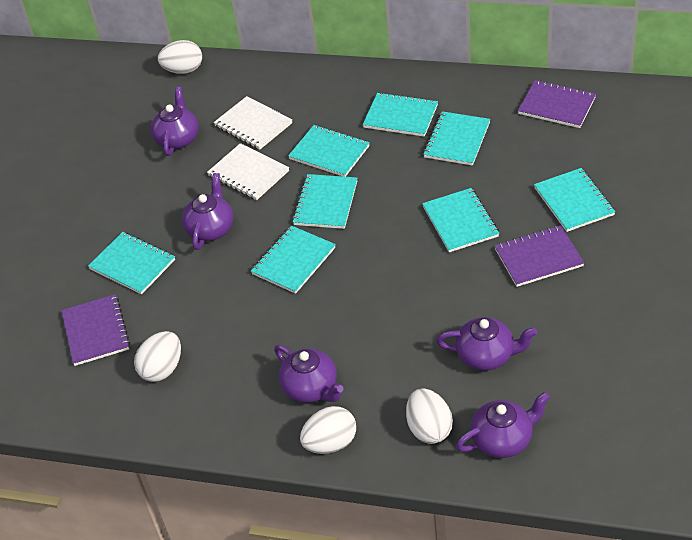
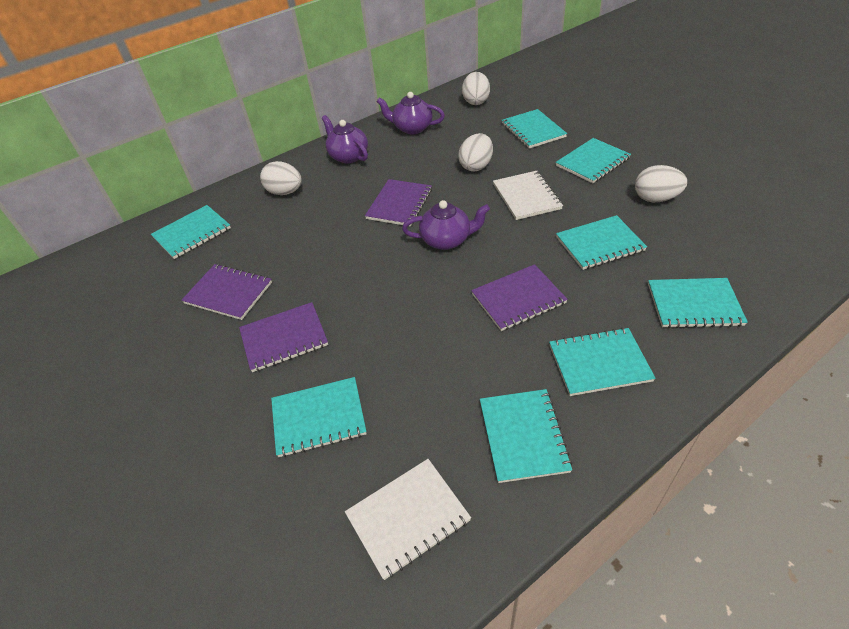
purple notebook: [61,294,130,366] [495,225,584,287] [518,80,596,128] = 3 -> [181,264,272,320] [239,302,328,372] [365,179,432,227] [471,264,568,331] = 4
purple teapot: [150,87,199,156] [182,173,234,250] [274,345,344,403] [437,317,537,371] [456,392,550,458] = 5 -> [322,115,368,163] [377,92,445,134] [402,200,490,250] = 3

